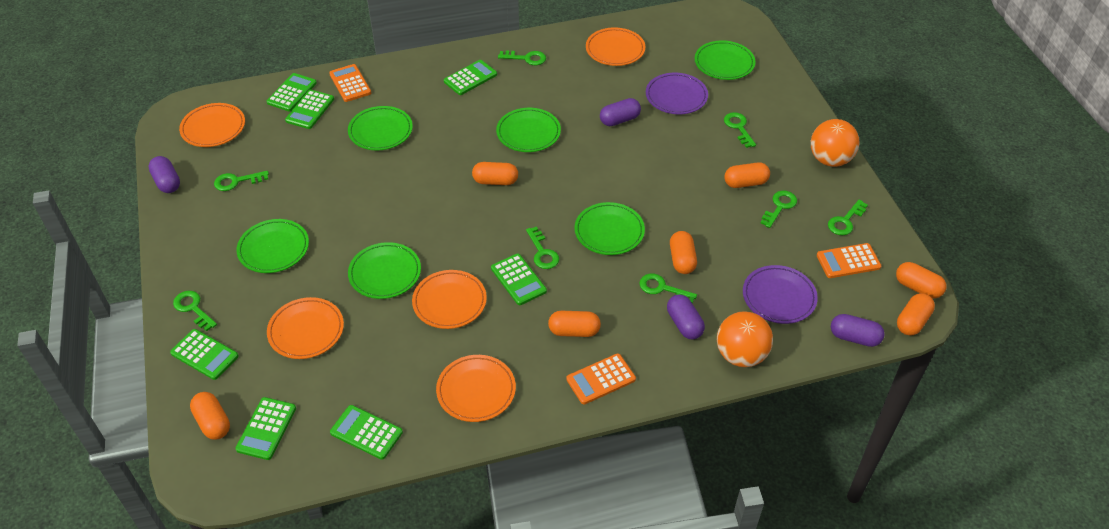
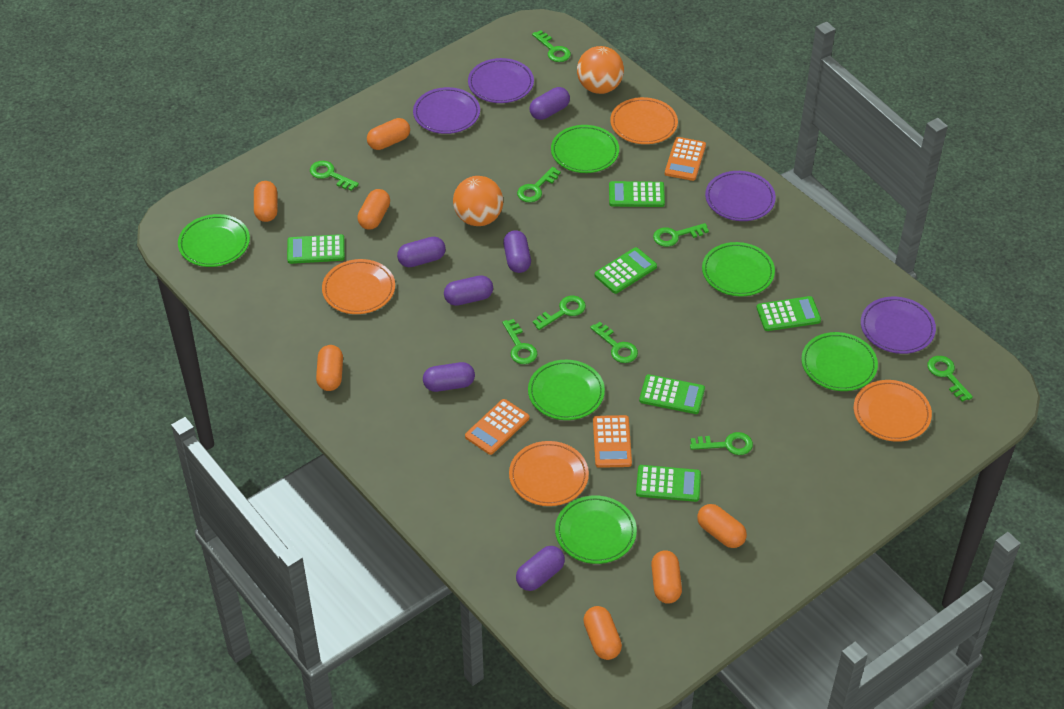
green calculator: [170,329,239,380] [235,397,296,460] [267,73,317,111] [285,90,334,129] [330,405,403,460] [444,60,497,95] [491,253,547,305] = 7 -> [287,234,345,264] [595,247,657,294] [609,181,665,207] [636,465,701,502] [639,374,705,414] [757,296,821,331] = 6
green key: [173,291,217,331] [214,171,269,191] [498,51,546,65] [526,227,559,269] [639,274,697,303] [724,112,756,148] [761,191,797,228] [828,200,868,236] = 8 -> [310,161,359,191] [502,319,537,364] [517,167,561,202] [532,30,571,62] [533,296,586,330] [590,322,638,363] [653,223,709,247] [690,432,753,455] [927,356,973,402] = 9
orange plate: [179,103,245,147] [267,297,344,359] [412,270,487,329] [436,355,516,422] [586,27,645,66] = 5 -> [322,259,395,314] [509,441,589,506] [610,97,678,144] [854,380,932,442] = 4
purple capsule: [148,156,180,193] [600,98,641,126] [667,295,705,339] [831,314,885,347] = 4 -> [397,237,446,267] [423,362,475,392] [444,275,493,306] [503,230,531,273] [516,546,565,591] [529,87,570,120] = 6
purple plate: [646,73,708,114] [743,265,818,324] = 2 -> [413,87,480,134] [468,58,534,103] [705,171,776,221] [861,297,936,354] = 4

